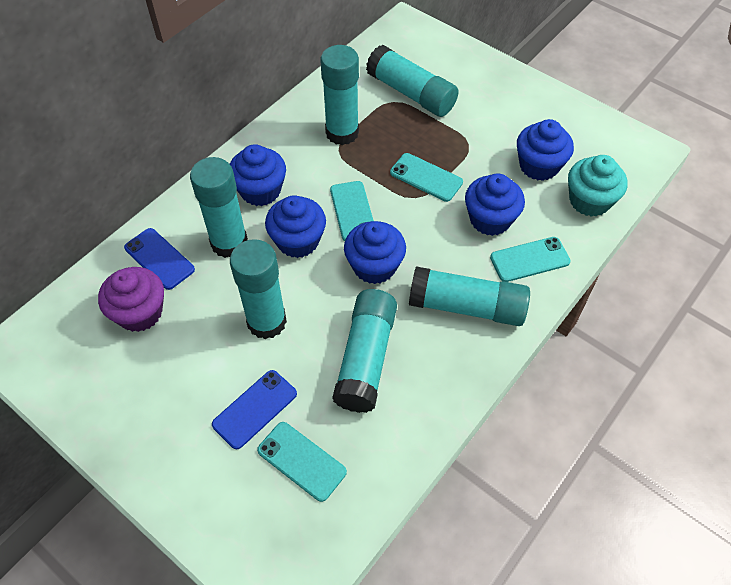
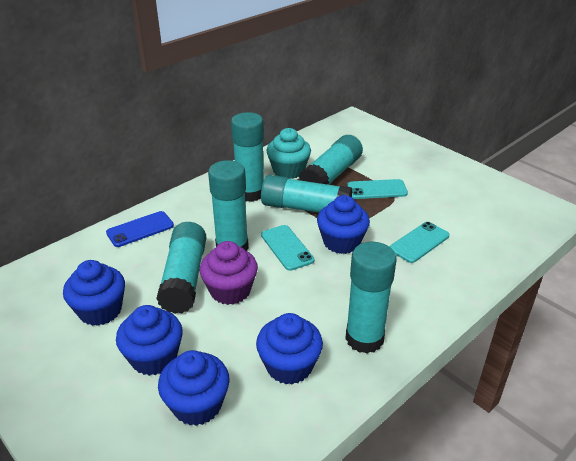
blue phone: [124,228,195,290] [212,370,297,449] = 2 -> [106,211,174,247] = 1
turquoise phone: [257,422,347,502] [330,181,374,241] [390,153,463,202] [490,237,571,282] = 4 -> [261,225,315,271] [347,179,408,199] [390,222,450,263] = 3

